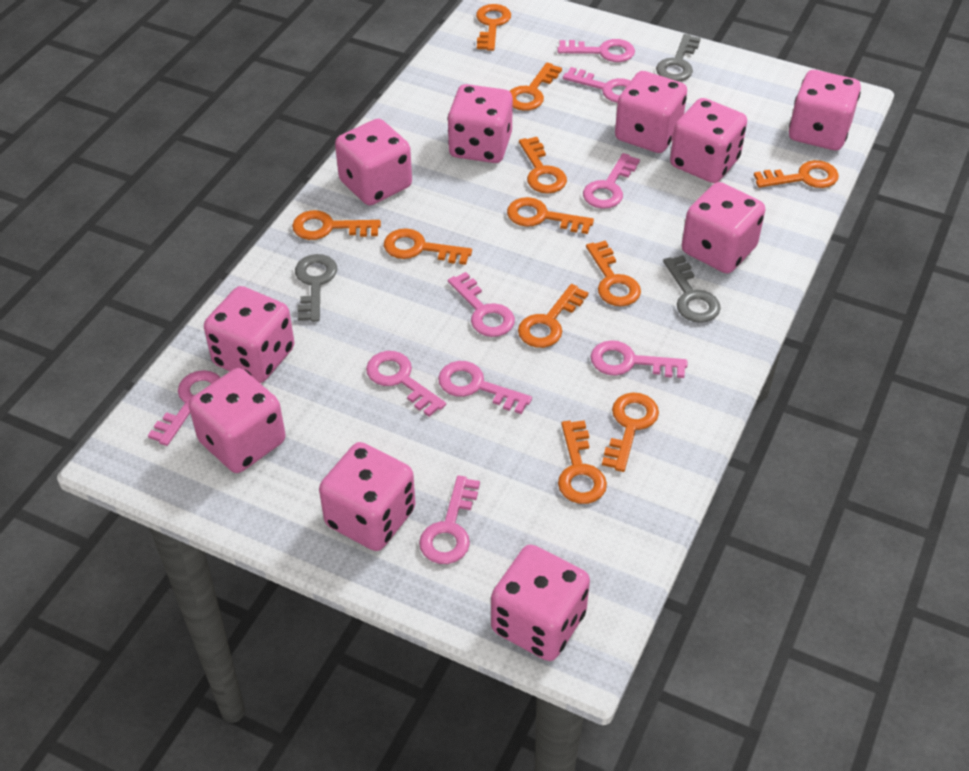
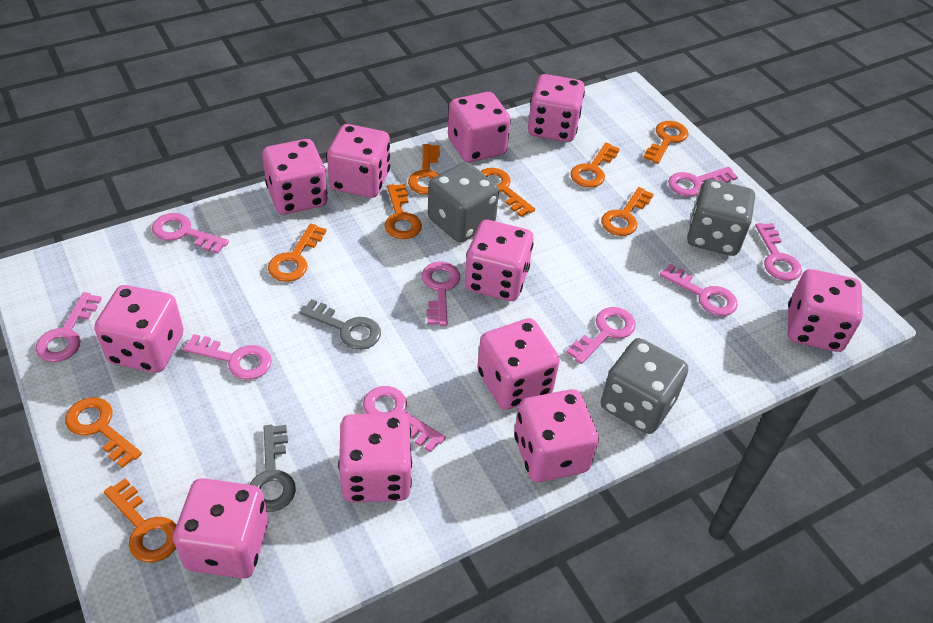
grey dice: none = 0 -> [428,162,499,242] [601,338,688,434] [687,179,755,256] = 3
grey key: [295,254,337,322] [656,34,701,81] [663,255,721,323] = 3 -> [250,425,296,512] [300,299,381,350] = 2
orange key: [292,210,381,240] [384,228,472,265] [476,4,511,51] [507,197,594,234] [510,62,562,111] [518,284,588,348] [519,137,567,193] [558,420,607,504] [586,241,641,306] [602,392,659,472] [754,160,839,188] = 11 -> [65,397,142,468] [104,478,176,563] [268,224,326,282] [385,184,422,239] [408,144,440,195] [481,168,535,217] [571,142,620,188] [601,187,654,236] [643,121,688,164] = 9
pink dice: [189,368,286,473] [204,286,295,383] [319,442,415,551] [335,119,412,206] [447,84,513,163] [491,544,590,661] [615,71,687,153] [670,98,747,183] [682,182,765,273] [789,70,861,150] = 10 -> [94,285,184,373] [173,478,268,579] [262,139,328,214] [327,124,390,198] [338,413,412,502] [448,92,511,162] [465,220,534,301] [477,318,560,410] [514,389,599,482] [528,74,585,142] [788,269,863,352] = 11

